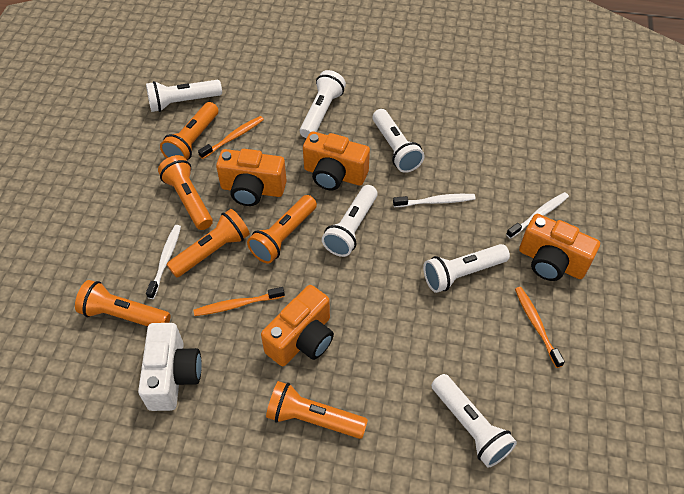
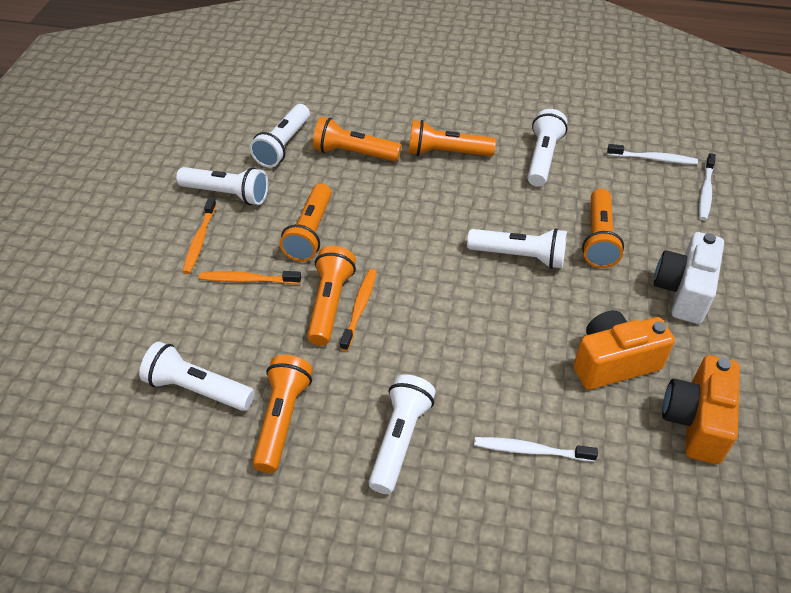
orange camera: [216,149,287,206] [261,285,334,366] [303,131,370,190] [519,214,600,281] = 4 -> [574,310,675,390] [662,355,740,464] = 2

